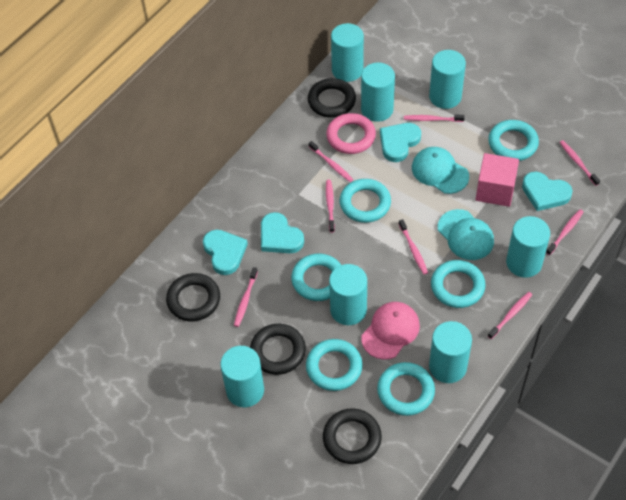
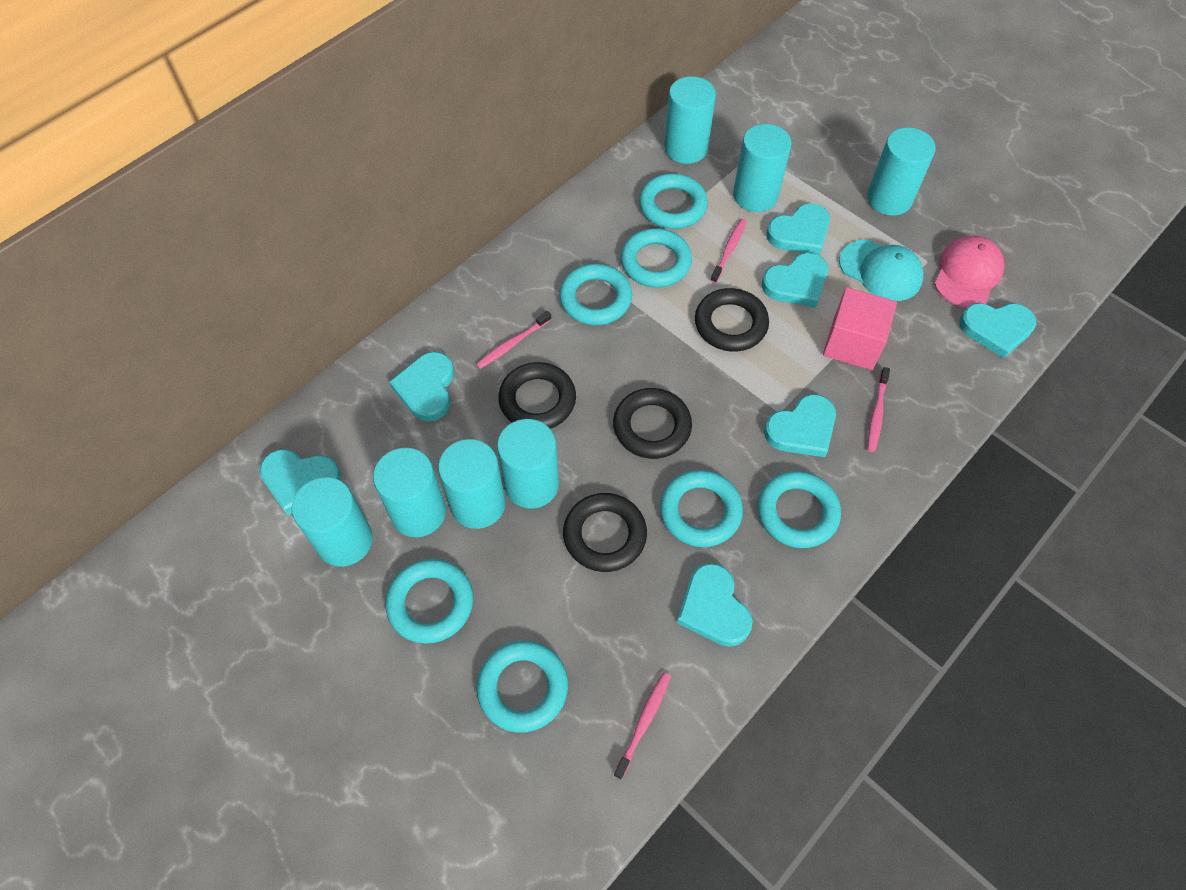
pink ring: [326,113,376,154] = 1 -> none = 0
pink toothbrush: [234,267,258,327] [309,141,353,182] [326,180,335,233] [399,219,428,275] [404,115,465,122] [488,292,532,339] [546,209,584,255] [559,140,600,186] = 8 -> [476,311,552,369] [614,672,671,780] [710,219,747,283] [867,367,890,452] = 4
turquoise cap: [412,147,469,194] [438,209,494,260] = 2 -> [839,240,924,301] = 1
turquoise heart: [203,230,248,275] [261,212,304,253] [380,123,421,162] [522,171,572,211] = 4 -> [259,449,341,515] [389,352,454,422] [677,563,753,647] [762,253,828,308] [764,394,836,457] [766,203,830,255] [959,303,1036,358] = 7
turquoise ring: [291,254,341,301] [306,339,363,391] [340,179,391,223] [377,362,435,416] [431,260,486,308] [488,120,539,161] = 6 -> [386,559,473,644] [477,641,568,733] [559,264,632,325] [621,228,692,287] [639,173,708,229] [660,470,743,547] [757,471,841,548] = 7

